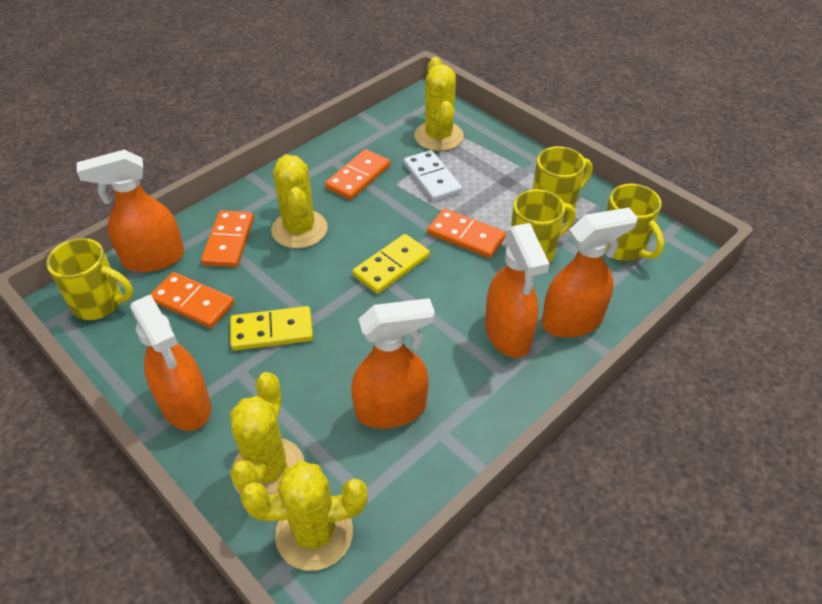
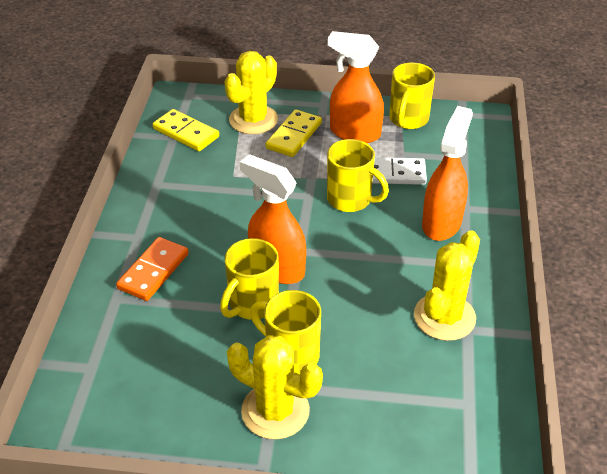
orange domino: [151,272,234,328] [201,210,254,267] [325,149,390,200] [427,209,505,258] = 4 -> [116,237,189,301] = 1
orange spray bottle: [77,149,184,272] [130,294,211,431] [351,298,435,429] [485,223,549,358] [542,207,638,338] = 5 -> [240,154,306,284] [328,31,384,143] [422,106,473,241] = 3
yellow cactus: [230,372,305,495] [241,461,368,571] [271,154,328,249] [414,57,464,151] = 4 -> [224,51,278,134] [227,335,323,440] [414,231,480,341] = 3

